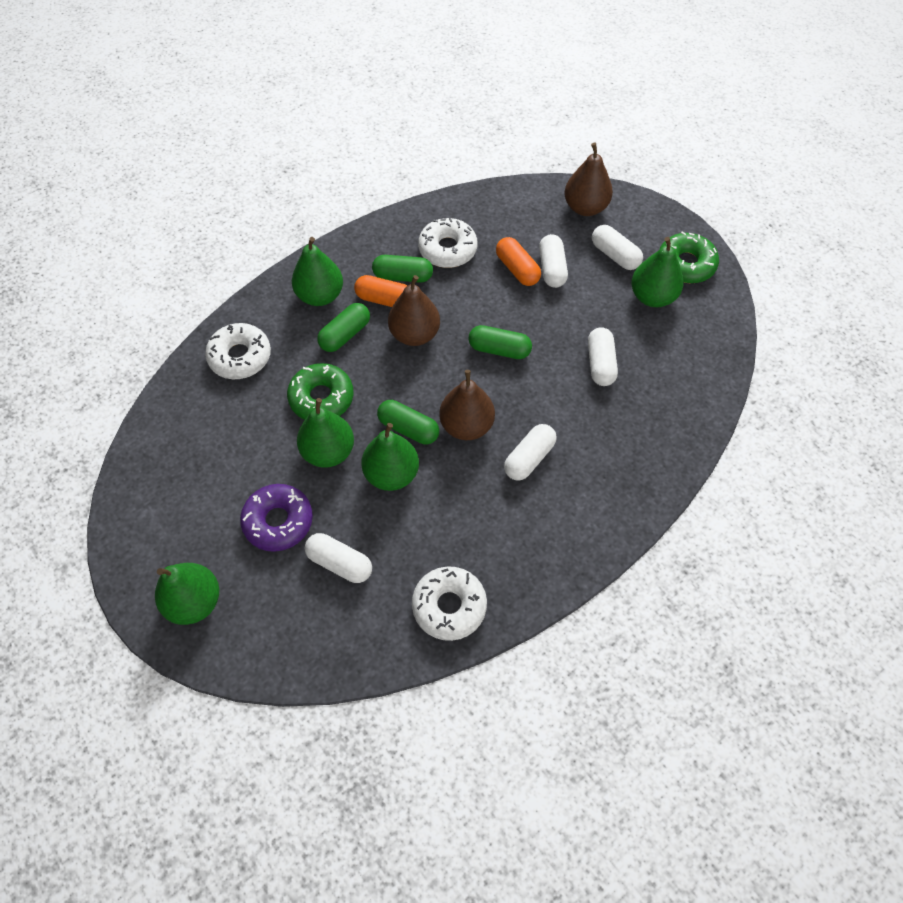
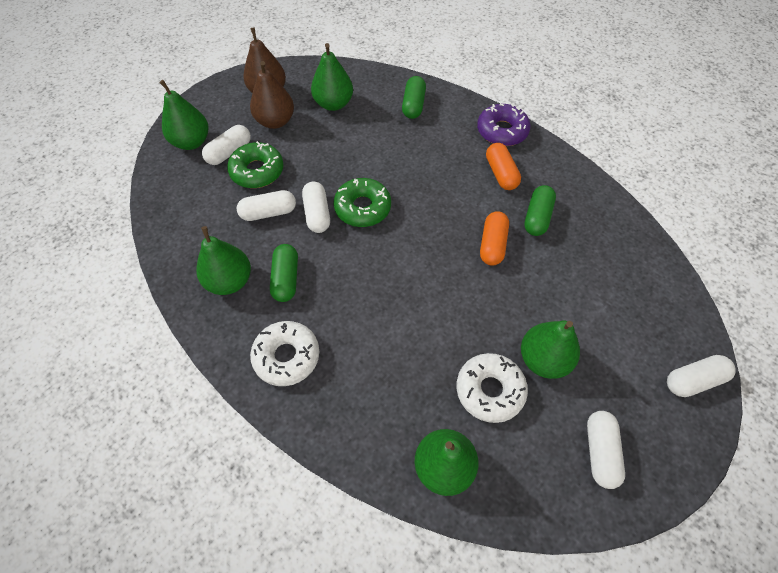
brown pear: [388,275,440,346] [439,370,495,440] [564,143,613,216] = 3 -> [243,28,286,93] [250,61,294,129] = 2
green capsule: [317,303,370,352] [372,255,433,283] [377,400,439,445] [468,325,532,359] = 4 -> [270,244,298,302] [402,76,426,119] [524,185,556,236] = 3
white donut: [205,323,271,379] [412,567,487,641] [418,218,478,268] = 3 -> [250,321,319,386] [457,353,528,423] = 2

